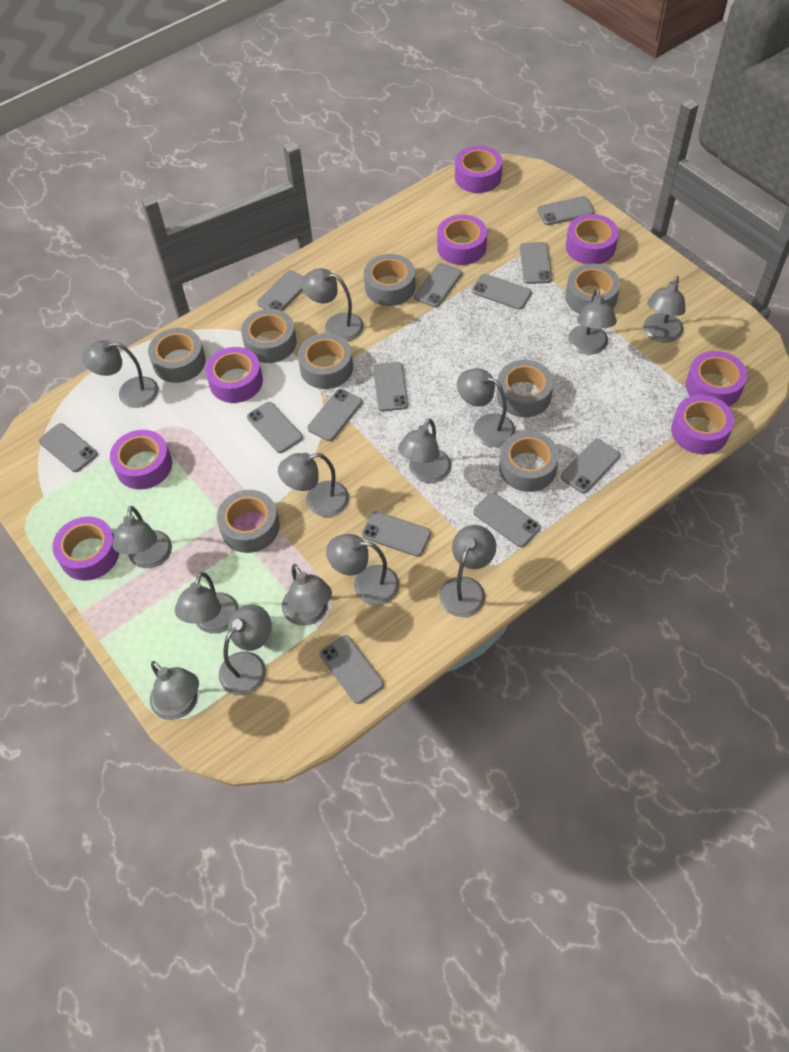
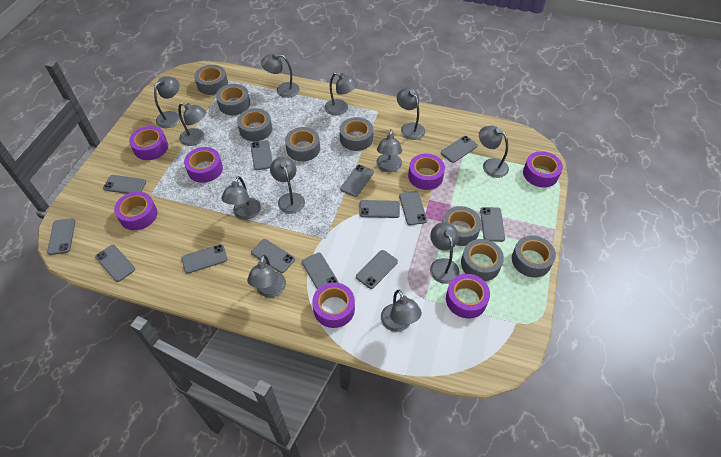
grey lamp: [82,340,159,408] [113,506,172,568] [150,661,199,720] [175,572,239,633] [219,604,272,695] [278,453,349,517] [282,564,332,626] [302,268,364,341] [326,534,399,605] [398,419,451,483] [439,525,496,617] [457,368,515,447] [568,288,617,355] [644,276,686,342] = 14 -> [154,76,180,128] [178,103,207,146] [222,176,261,219] [247,255,286,297] [261,53,300,98] [270,157,305,214] [324,73,358,115] [376,129,402,172] [381,290,422,332] [397,87,425,140] [430,222,459,284] [479,126,509,178] = 12
purple tape: [52,517,119,581] [110,430,172,490] [205,347,263,403] [437,215,487,265] [455,146,503,193] [566,214,619,264] [671,395,734,454] [686,351,747,406] = 8 -> [114,191,157,230] [129,126,168,160] [184,147,223,183] [312,282,355,328] [408,154,445,190] [446,274,490,318] [523,151,563,187] = 7

